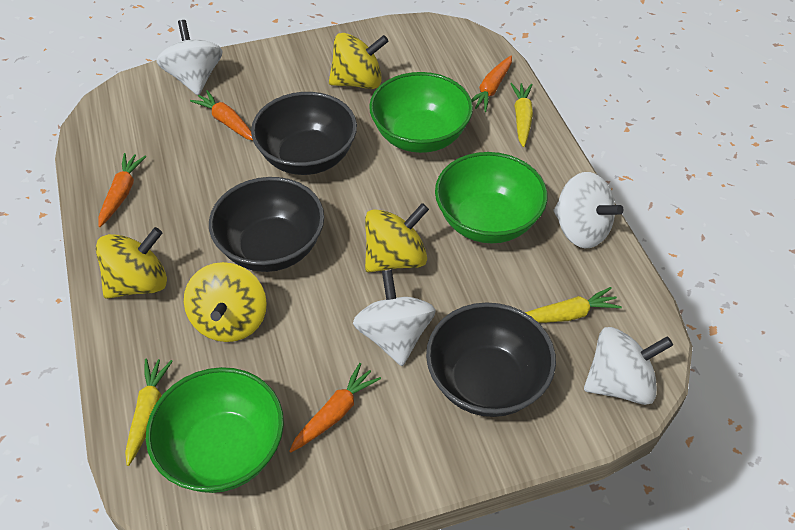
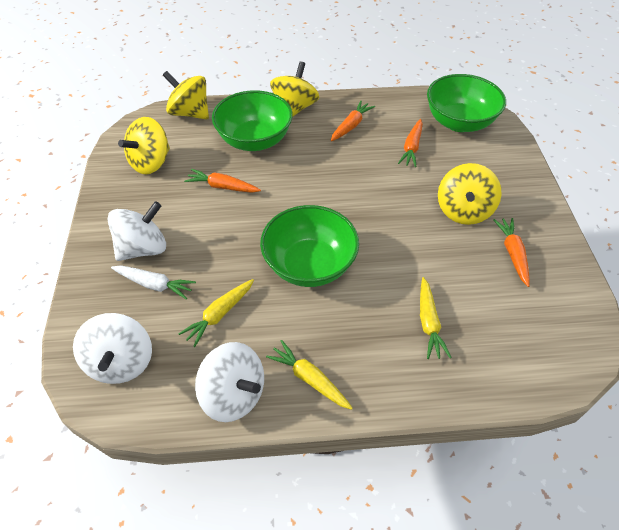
black bowl: [209,177,324,272] [251,92,357,175] [426,303,556,417] = 3 -> none = 0
white carrot: none = 0 -> [111,265,196,300] = 1
white spinning top: [157,20,222,95] [353,270,436,366] [553,172,624,248] [584,327,673,405] = 4 -> [73,313,152,384] [107,201,166,261] [195,342,264,422] = 3

